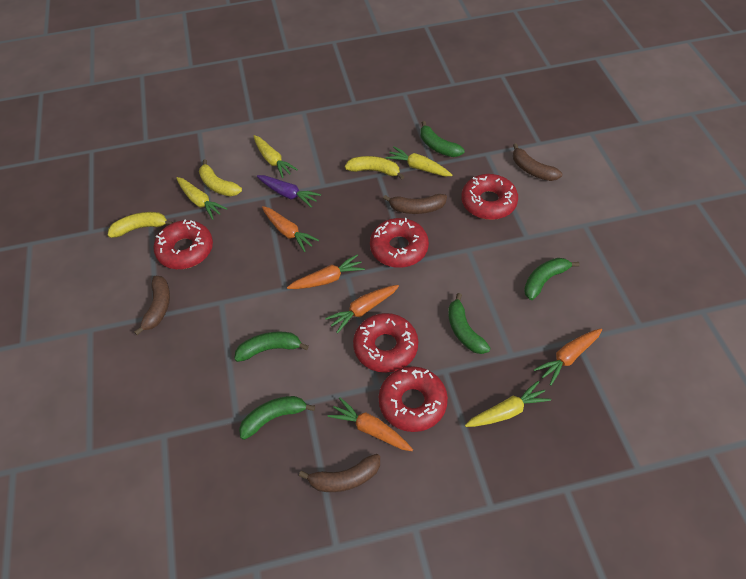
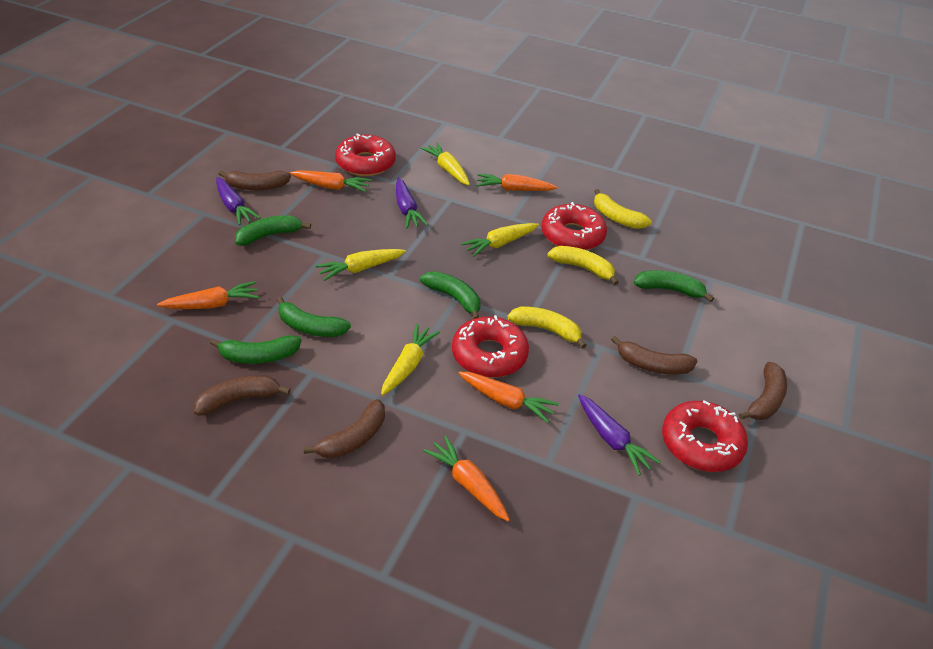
brown banana: [134,276,170,335] [299,454,380,492] [383,194,447,214] [513,143,562,181] = 4 -> [194,375,291,416] [218,171,291,190] [304,399,385,458] [611,336,697,375] [739,362,787,420] = 5
purple carrot: [257,175,321,208] = 1 -> [216,177,261,225] [396,178,428,228] [578,394,661,476] = 3
red donut: [154,220,213,269] [353,313,418,373] [370,218,429,268] [379,366,448,432] [461,174,518,220] = 5 -> [335,133,396,176] [452,315,529,378] [541,202,607,250] [662,400,748,472] = 4

